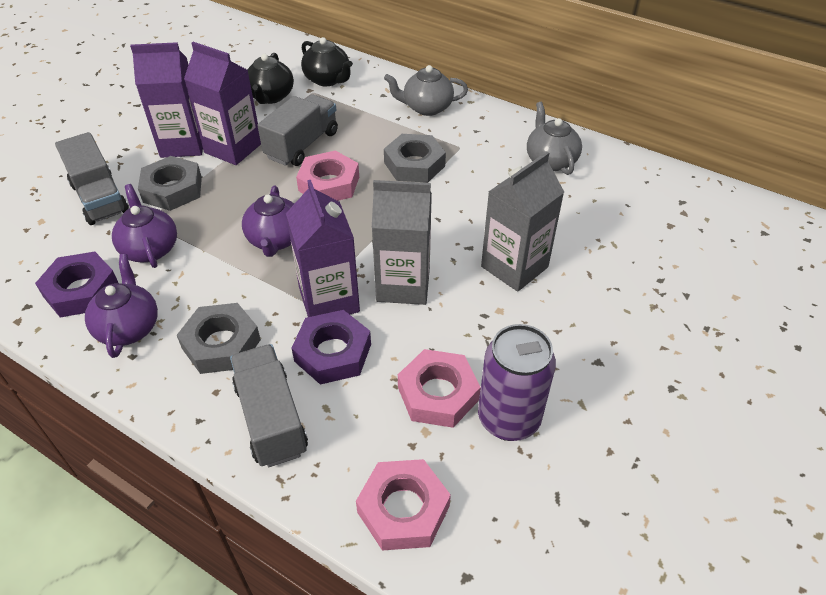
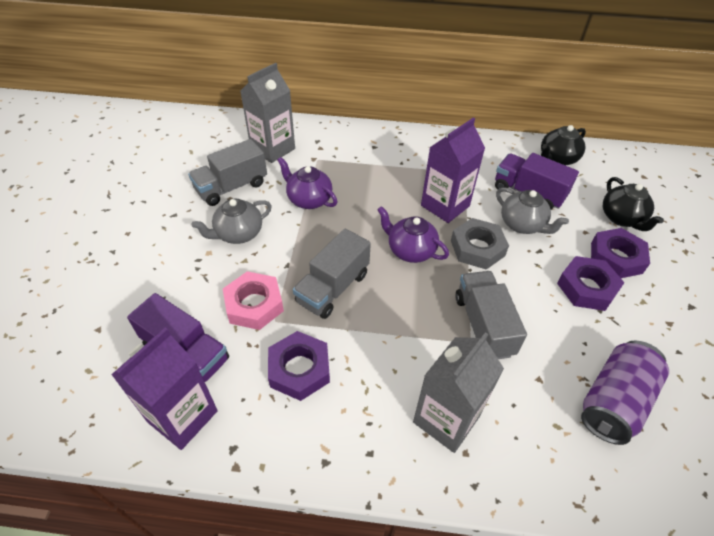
grey nut: [138,156,202,211] [177,303,261,374] [384,134,446,183] = 3 -> [451,218,509,270] = 1
pink nut: [296,150,359,201] [356,459,451,550] [398,349,481,428] = 3 -> [223,271,284,330] = 1
purple carton: [130,42,203,158] [184,42,261,165] [286,180,360,317] = 3 -> [111,327,218,450] [421,118,485,223] = 2
purple nut: [35,252,118,317] [291,310,371,385] = 2 -> [268,331,330,401] [557,256,625,311] [591,228,650,278] = 3
purple teapot: [85,254,158,358] [112,184,177,268] [242,185,294,257] = 3 -> [277,157,337,209] [377,206,449,263] = 2
purple truck: none = 0 -> [127,293,229,382] [495,153,579,210] = 2

